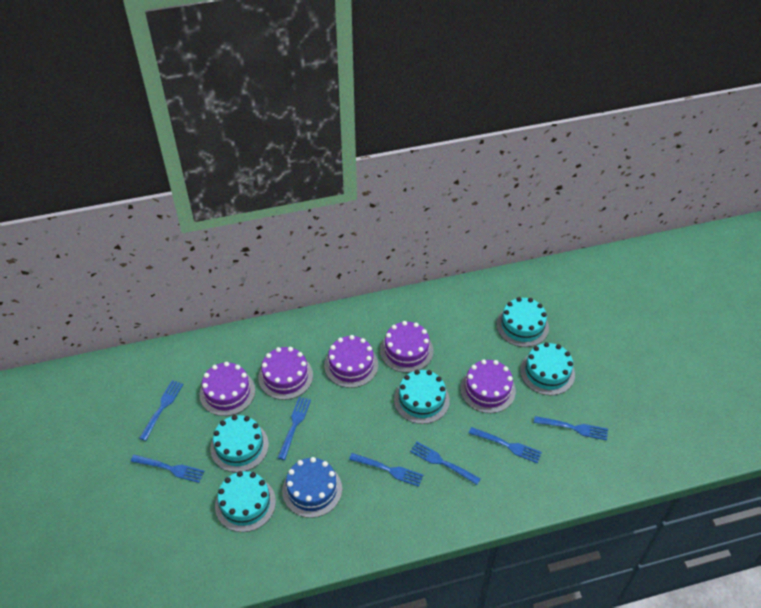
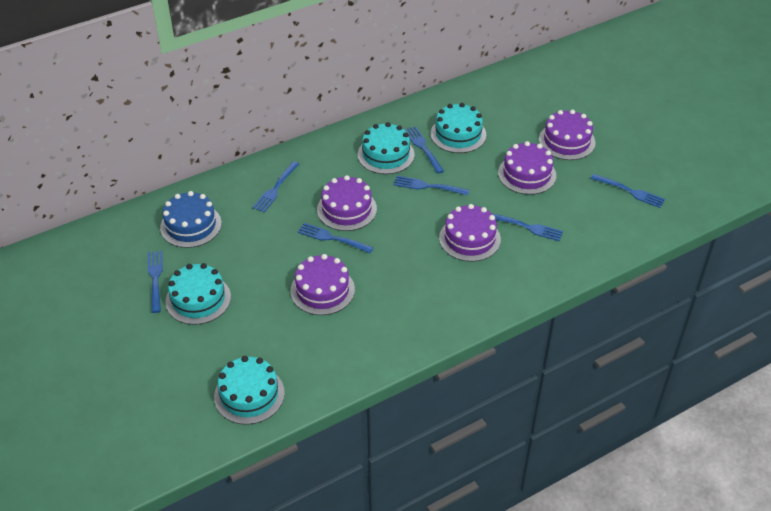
turquoise cake: [210,415,269,473] [215,471,276,532] [394,370,450,424] [497,297,549,347] [520,342,575,395] = 5 -> [166,263,231,325] [214,356,285,425] [358,122,414,174] [431,103,486,153] = 4

